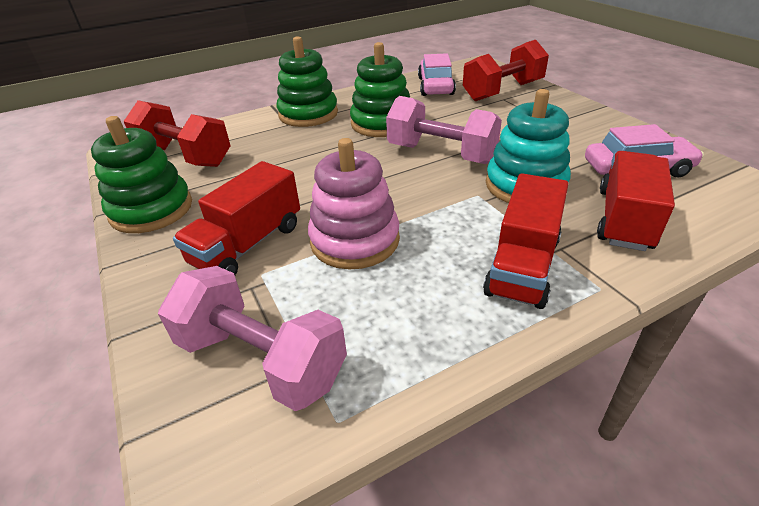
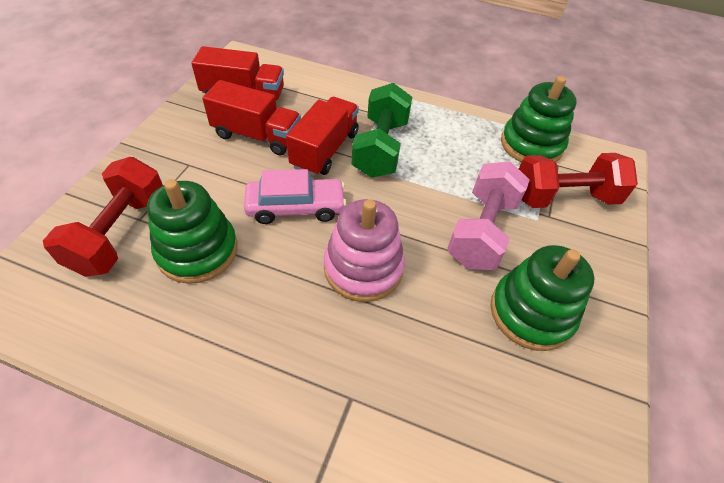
green dumbbell: none = 0 -> [352,83,412,178] = 1
pink car: [418,53,456,96] [585,124,704,178] = 2 -> [244,169,346,224] = 1
pink dumbbell: [158,266,347,411] [386,96,502,164] = 2 -> [447,161,530,270] = 1
turquoise stacking toy: [486,89,571,203] = 1 -> none = 0

